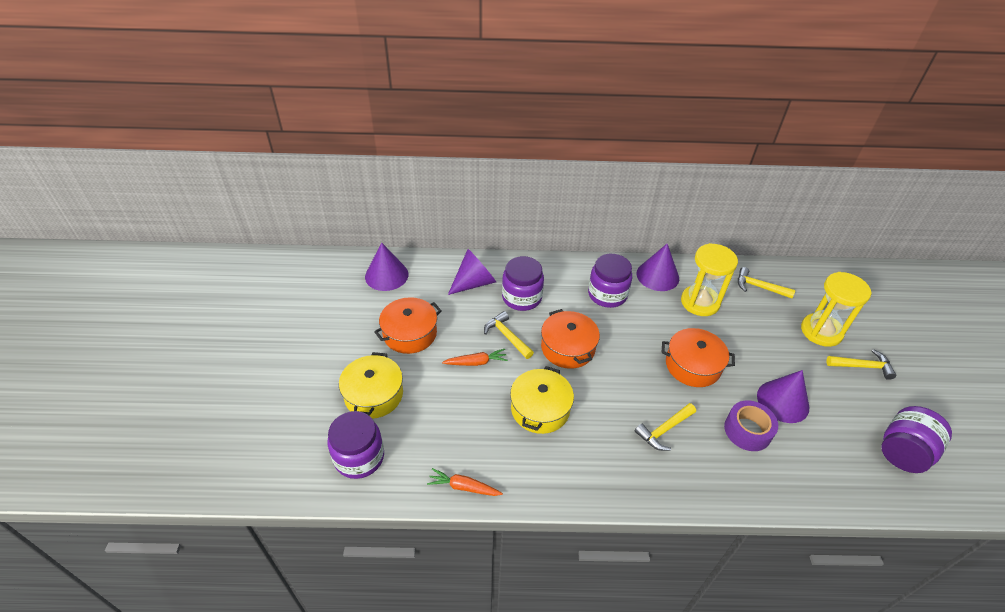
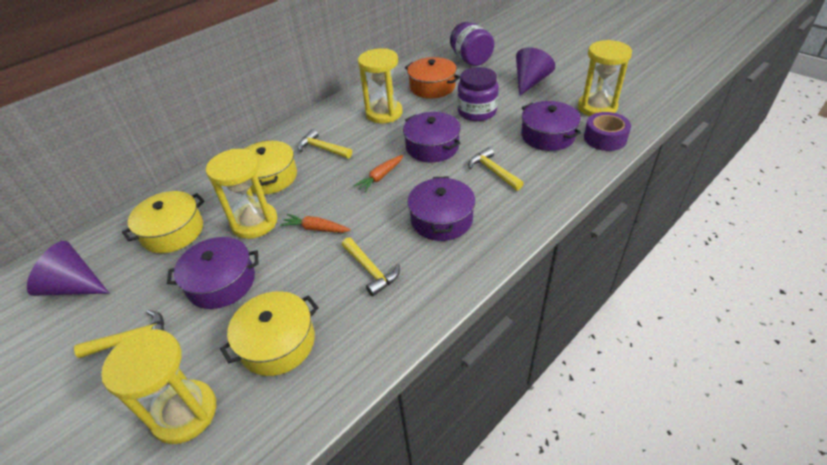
orange pot: [374,297,442,354] [541,309,600,369] [662,328,735,387] = 3 -> [405,57,460,98] = 1
purple cone: [365,242,408,291] [448,249,496,295] [637,244,679,291] [757,370,809,423] = 4 -> [27,241,109,296] [516,47,555,96] = 2
purple jar: [328,411,384,479] [502,256,544,311] [588,254,632,308] [881,406,952,473] = 4 -> [450,22,494,66] [457,67,499,121] = 2
purple pot: none = 0 -> [167,237,259,309] [403,112,461,162] [408,177,475,241] [521,101,581,151] = 4
yellow hourglass: [681,243,738,316] [801,272,872,347] = 2 -> [101,329,216,444] [206,149,278,239] [358,48,403,123] [578,40,632,116] = 4
yellow pot: [339,352,403,419] [510,366,574,434] = 2 -> [122,191,204,253] [220,291,319,376] [244,140,297,194] = 3

